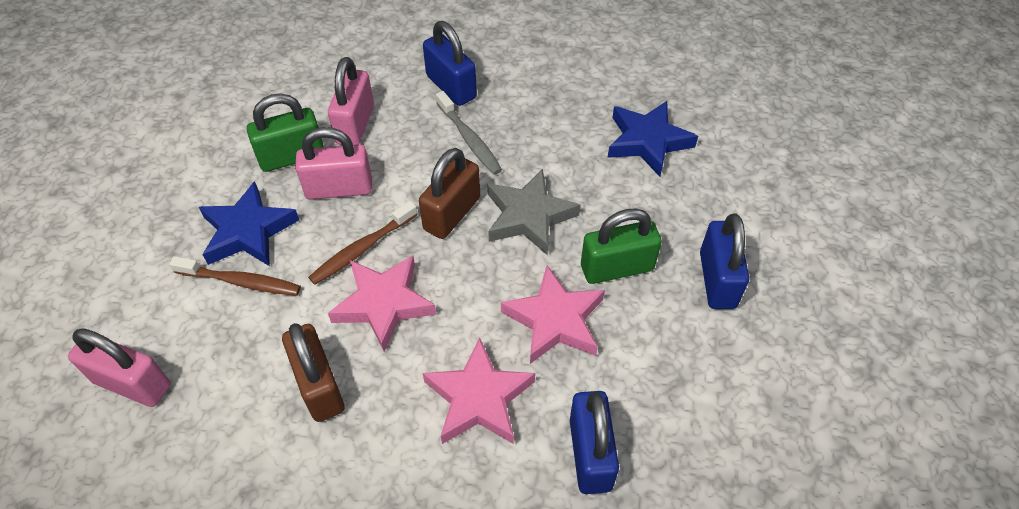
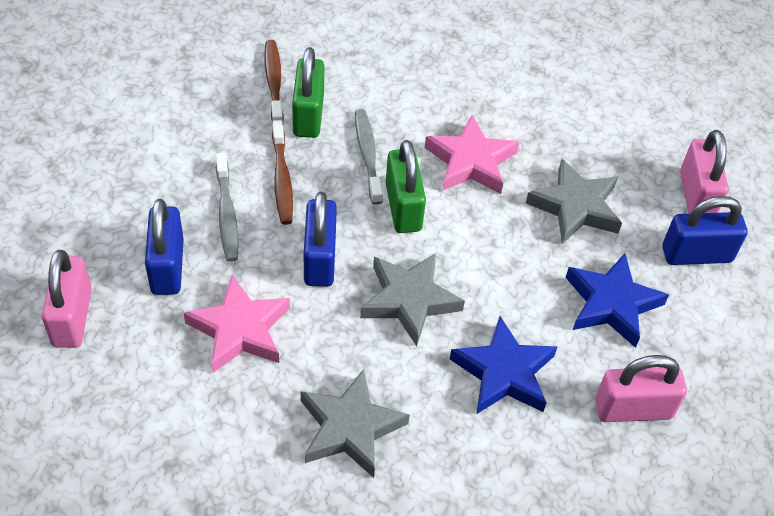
brown padlock: [282,323,345,422] [419,148,480,239] = 2 -> none = 0
grey star: [487,169,581,256] = 1 -> [301,369,410,478] [360,253,465,346] [526,159,622,244] = 3
grey toothbrush: [436,91,502,175] = 1 -> [216,153,239,262] [355,109,383,205] = 2
pink star: [328,255,437,352] [423,338,535,444] [501,266,605,364] = 3 -> [184,275,290,373] [425,115,519,194] = 2

